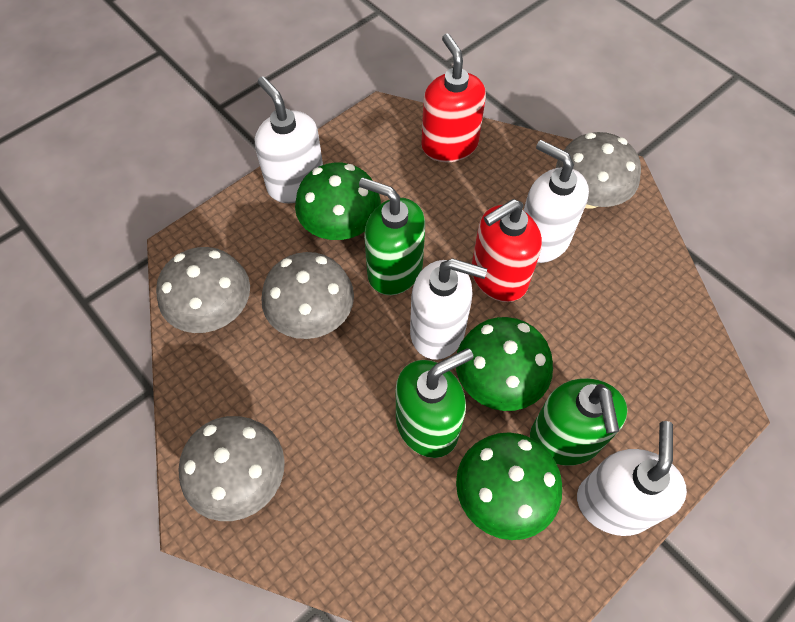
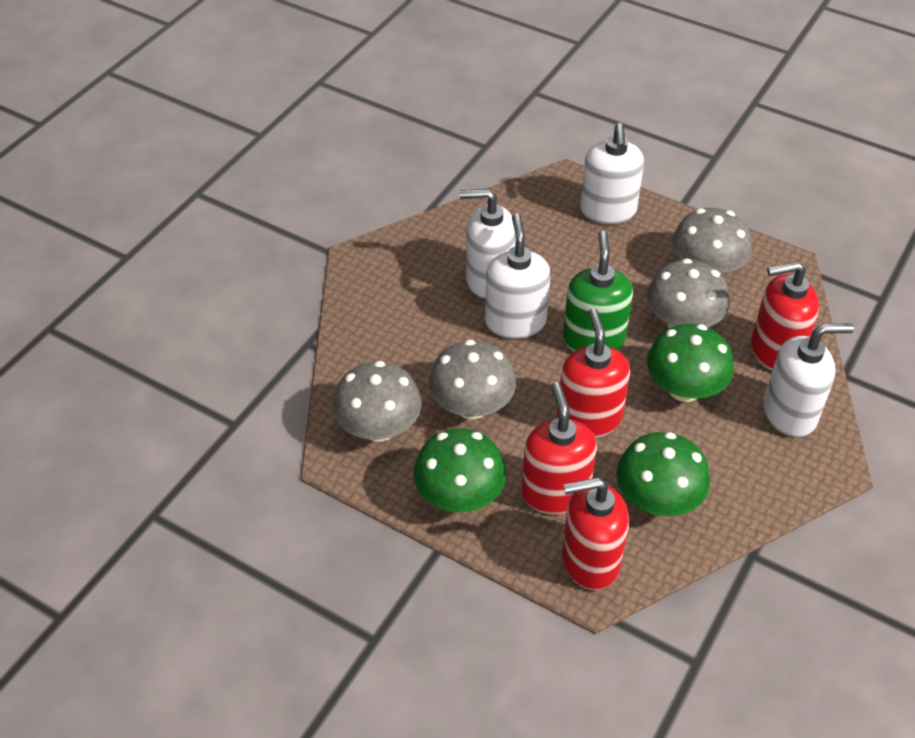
green soap dispenser: [359,177,425,295] [396,348,473,458] [530,378,627,466] = 3 -> [563,230,633,352] = 1
red soap dispenser: [421,34,486,162] [472,199,542,302] = 2 -> [522,382,597,514] [557,308,630,438] [562,477,629,590] [751,261,819,370] = 4

